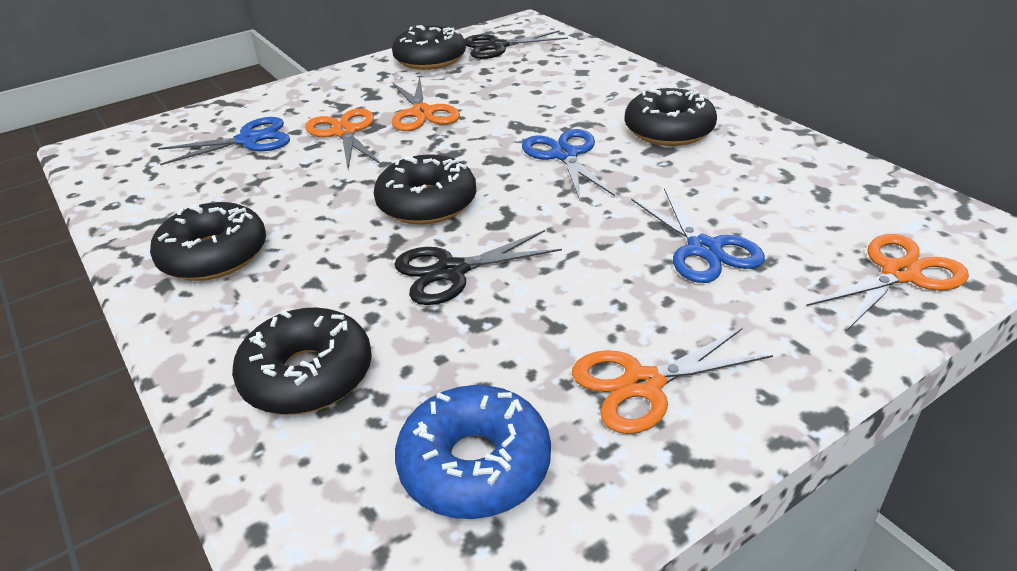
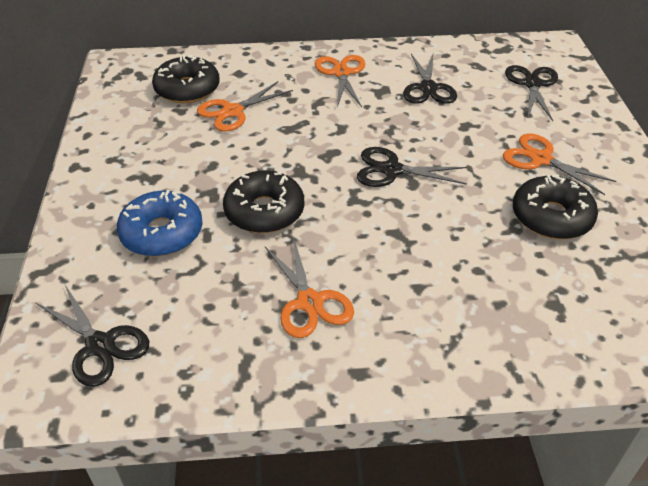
black donut: [150,202,266,281] [232,308,372,415] [374,154,476,224] [392,25,466,70] [624,88,717,146] = 5 -> [152,55,220,103] [223,170,304,233] [513,174,598,239] = 3
black scissors: [394,230,562,305] [464,30,568,59] = 2 -> [35,283,149,387] [357,147,467,187] [403,52,457,104] [505,65,558,121] = 4
blue scissors: [158,117,290,165] [522,129,615,201] [631,188,765,283] = 3 -> none = 0

